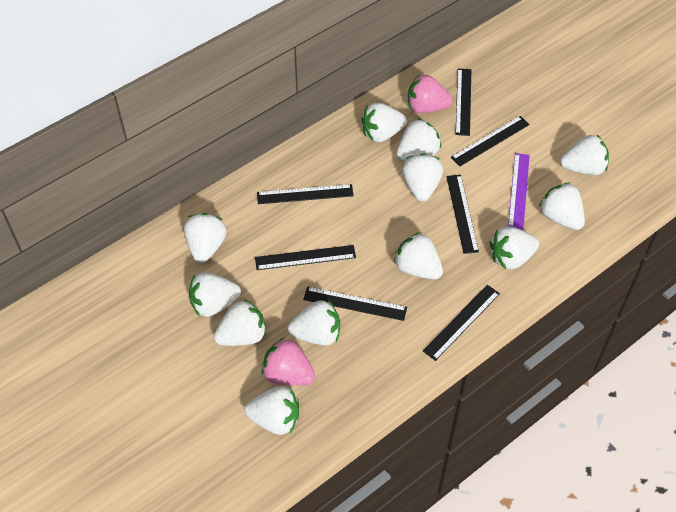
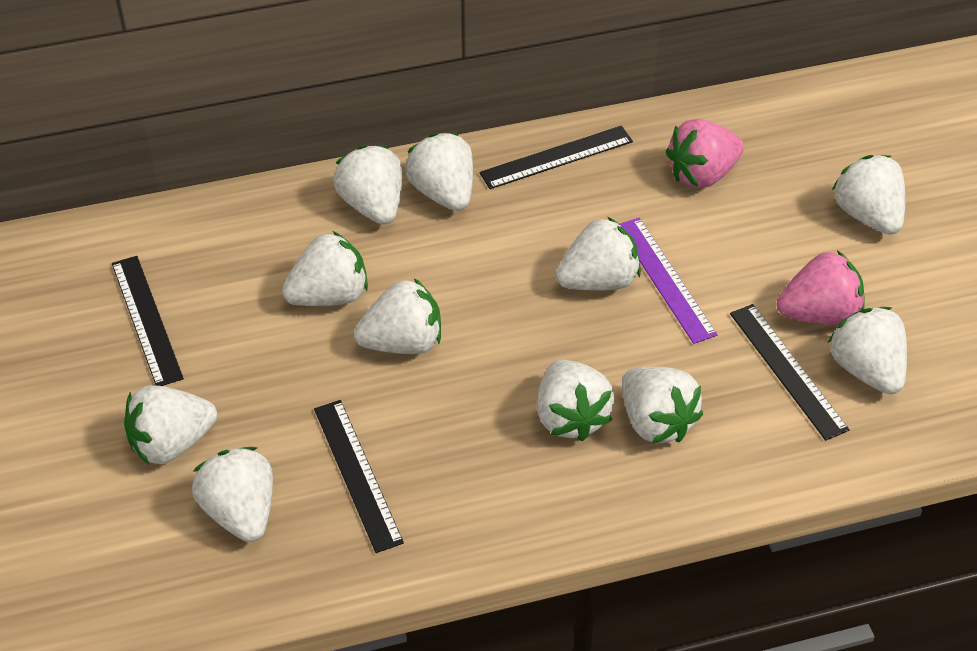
black ruler: [255,245,356,270] [257,184,354,204] [303,286,407,321] [423,285,500,361] [446,175,479,254] [451,116,530,166] [455,68,471,136] = 7 -> [112,256,184,386] [314,400,404,553] [479,126,633,189] [730,304,850,441] = 4
white strawberry: [184,213,227,263] [189,272,241,317] [214,299,266,346] [244,386,299,435] [288,300,340,345] [362,103,407,142] [394,232,443,279] [396,118,441,161] [402,153,443,202] [490,226,539,270] [539,182,585,230] [560,135,609,175] = 12 -> [124,385,217,465] [192,447,273,542] [282,231,368,306] [334,145,402,225] [354,278,441,354] [405,133,473,211] [537,360,614,441] [556,217,641,291] [622,367,703,444] [828,307,907,394] [832,155,905,235] = 11

